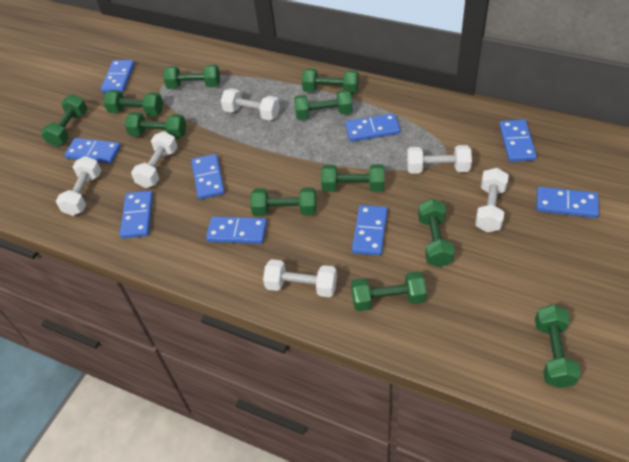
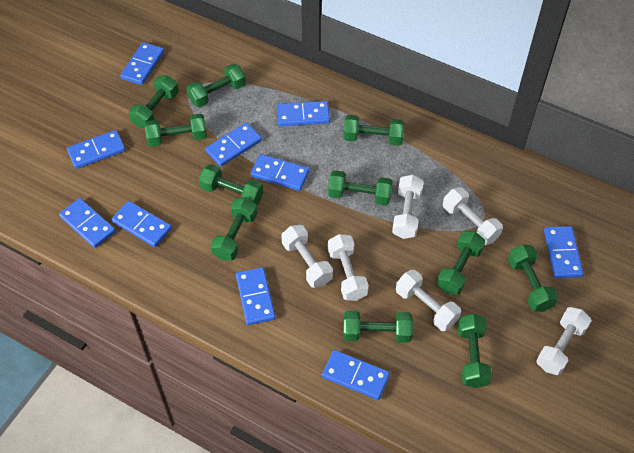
blue domino: [64,138,121,164] [101,60,135,93] [120,191,153,238] [191,154,225,200] [206,217,267,244] [345,113,400,142] [352,205,388,256] [499,120,537,162] [536,187,599,218] = 9 -> [59,198,116,248] [67,130,125,169] [112,201,172,247] [120,42,164,85] [205,123,262,167] [236,268,275,325] [250,154,309,191] [277,101,330,126] [322,350,390,400] [544,226,584,278] = 10

